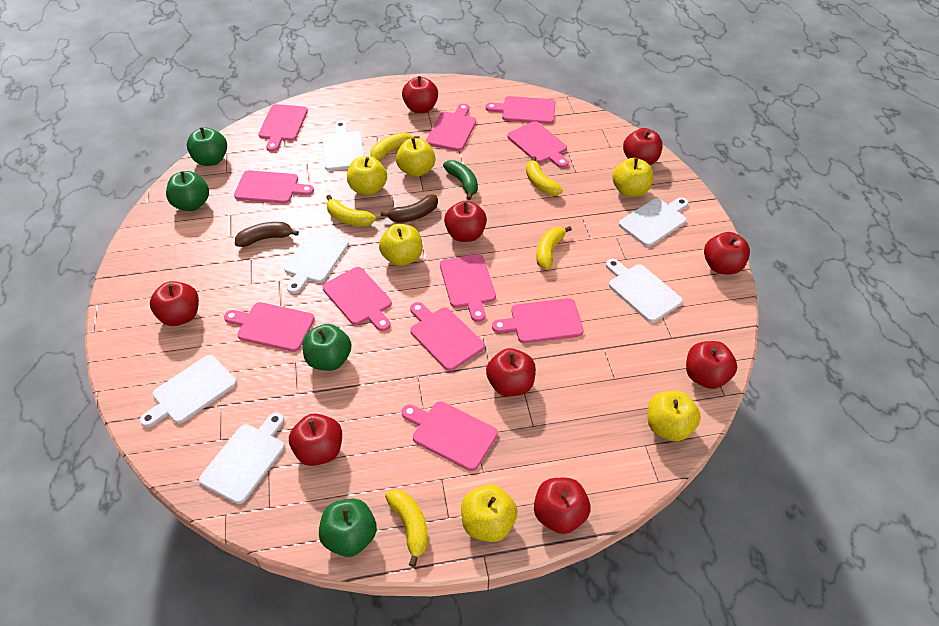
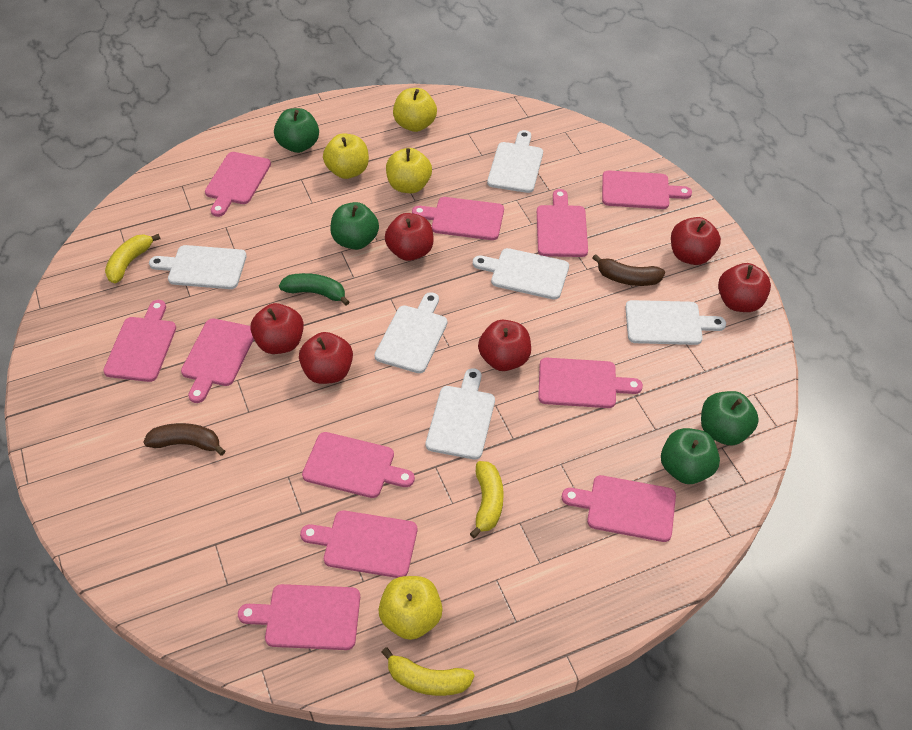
red apple: [150,281,199,326] [289,414,342,466] [402,76,438,113] [444,201,487,242] [486,348,536,397] [534,478,590,534] [623,128,663,165] [686,341,737,389] [704,232,750,274] = 9 -> [250,303,304,354] [299,332,353,384] [385,213,434,261] [478,320,531,371] [671,217,721,265] [718,263,771,312] = 6
yellow apple: [347,156,387,196] [379,224,422,266] [396,138,435,177] [461,485,517,542] [612,158,653,197] [648,391,701,441] = 6 -> [323,133,369,179] [378,576,443,640] [386,148,432,193] [393,88,437,132] = 4
yellow banana: [326,195,376,227] [370,132,420,161] [385,489,428,567] [526,156,563,196] [536,226,572,270] = 5 -> [105,234,161,283] [381,647,475,696] [470,461,504,538] = 3

